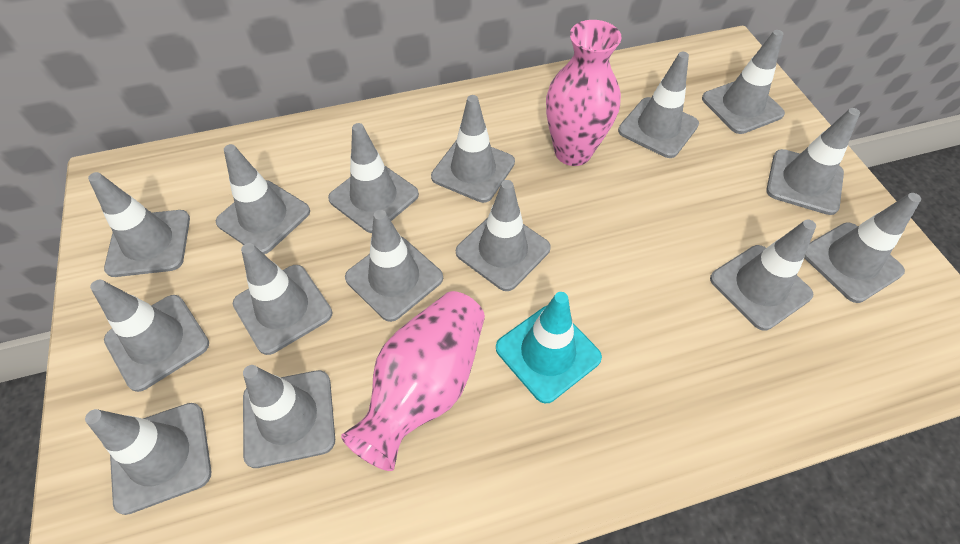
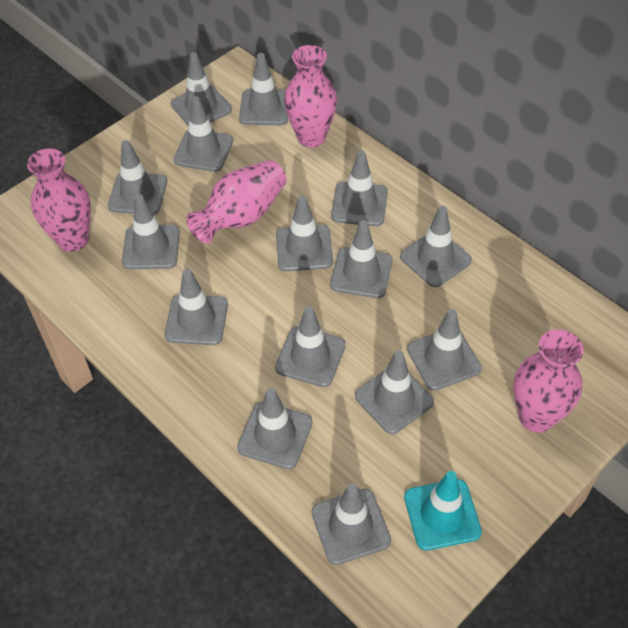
pink vase: [341,291,485,471] [546,20,621,166] = 2 -> [27,148,91,252] [186,160,287,244] [284,45,337,147] [513,330,584,433] = 4

